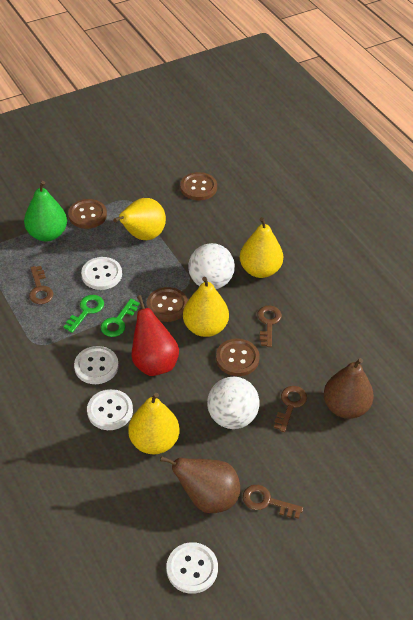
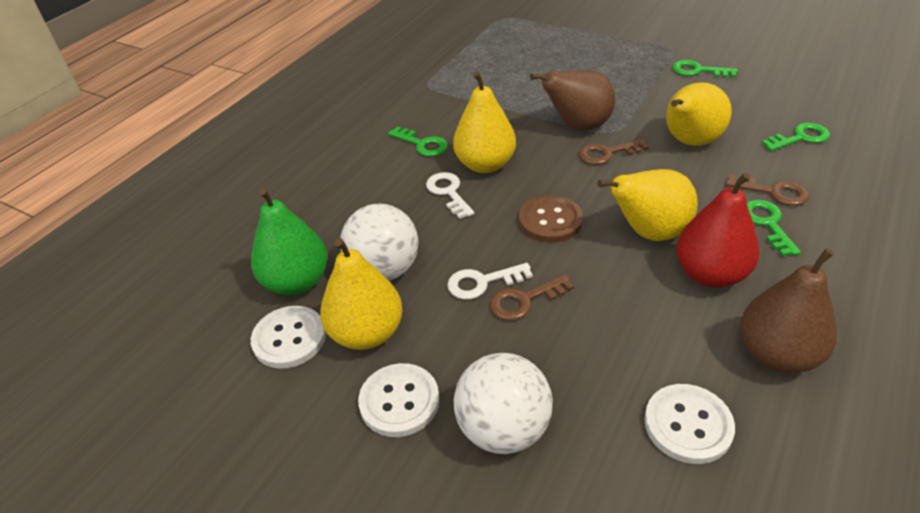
brown button: [68,199,107,229] [147,287,188,322] [180,172,217,200] [216,338,260,376] = 4 -> [519,195,583,242] = 1
brown key: [29,266,54,304] [243,485,303,519] [257,305,282,347] [274,386,307,432] = 4 -> [490,274,574,321] [578,139,649,165] [725,174,809,206] = 3
green key: [64,295,104,333] [101,298,140,337] = 2 -> [388,126,448,157] [672,60,738,77] [747,200,801,256] [762,123,830,151] = 4
white button: [74,346,119,384] [81,257,122,290] [87,389,133,430] [167,542,218,594] = 4 -> [251,306,326,369] [358,363,440,437] [644,384,735,464] = 3
white key: none = 0 -> [426,172,474,219] [447,263,533,300] = 2

